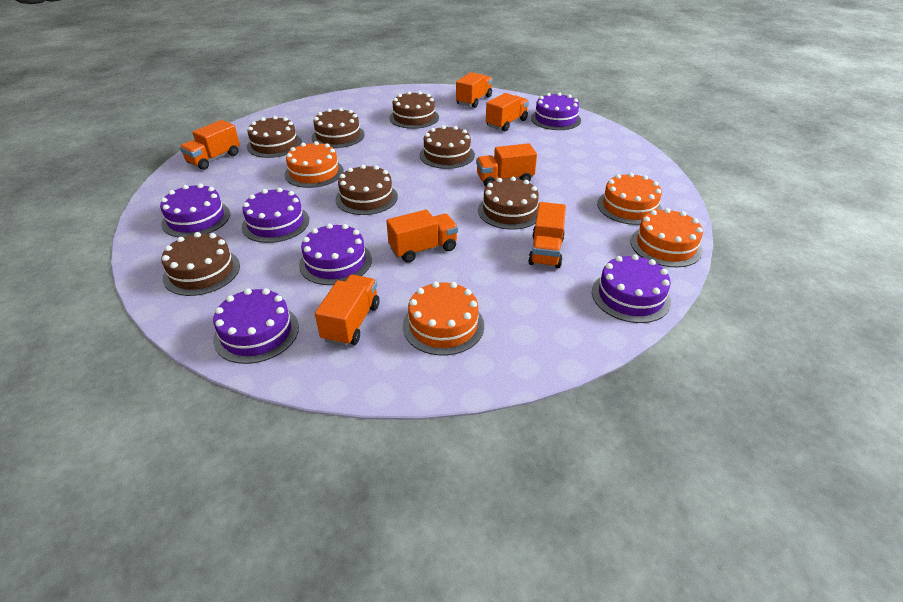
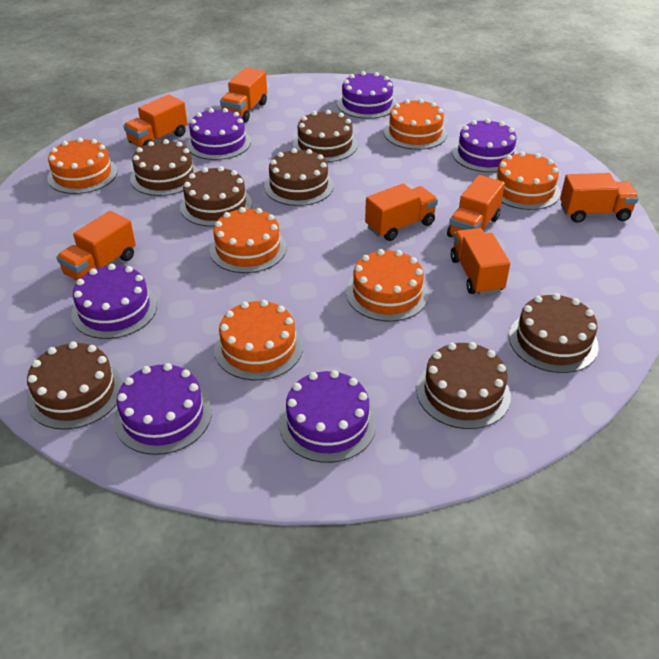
orange cake: [284,141,343,188] [403,281,484,356] [597,173,662,225] [631,208,703,267] = 4 -> [47,137,117,194] [210,207,286,273] [214,300,303,380] [346,249,428,322] [384,99,447,150] [493,151,560,210] = 6

